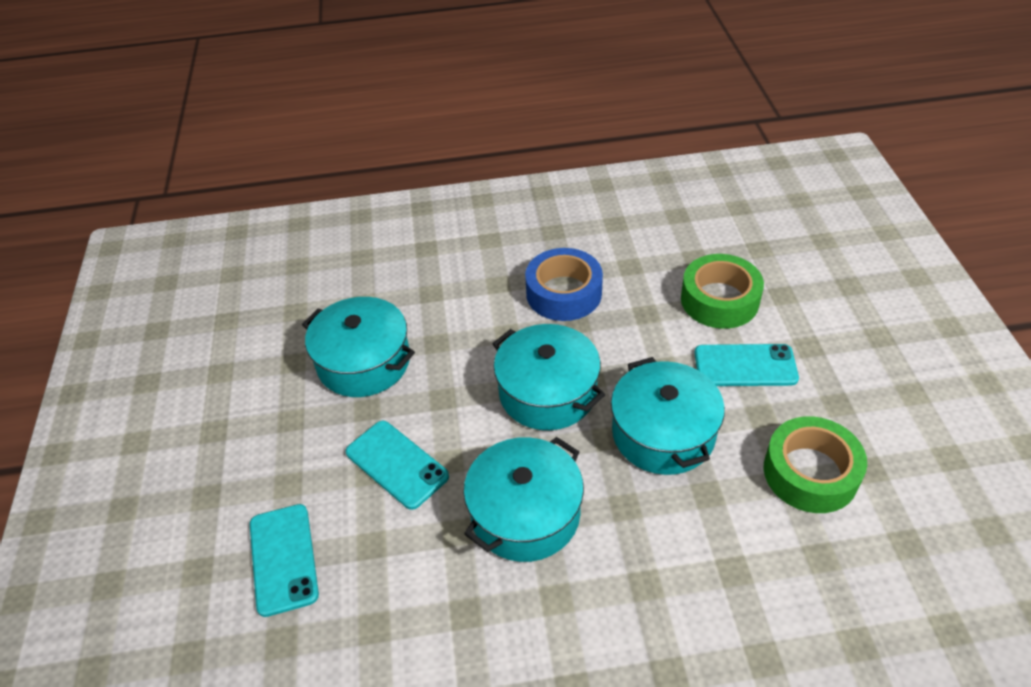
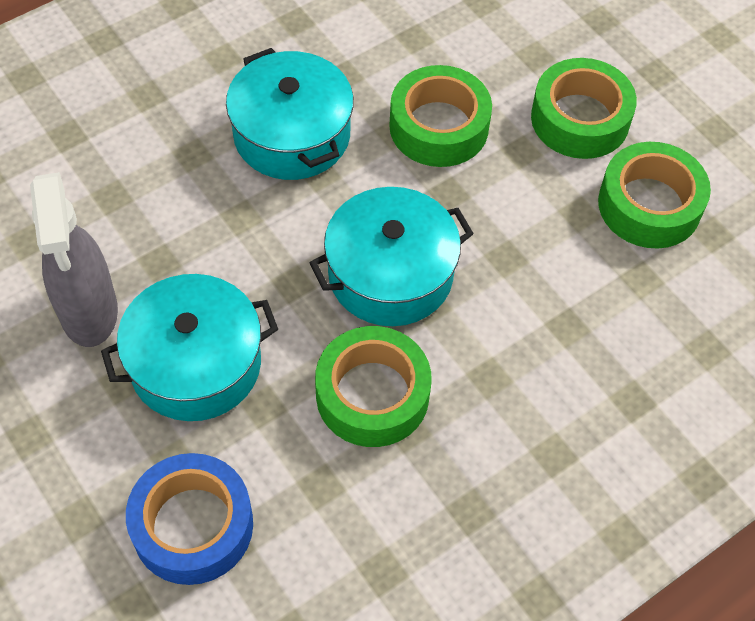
green tape: [681,254,764,329] [764,416,867,513] = 2 -> [315,326,432,447] [389,65,492,167] [531,58,637,159] [598,142,711,249] = 4
grey spray bottle: none = 0 -> [30,172,118,347] = 1
turquoise phone: [250,504,319,617] [346,421,449,510] [694,344,799,386] = 3 -> none = 0
turquoise pot: [302,297,415,397] [464,437,584,562] [492,324,605,430] [611,357,725,475] = 4 -> [101,274,278,421] [226,48,354,180] [310,187,474,326] = 3

